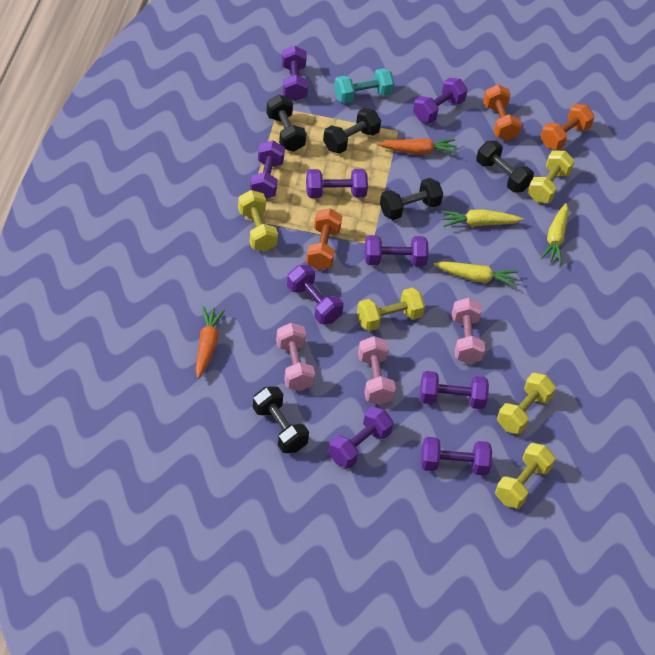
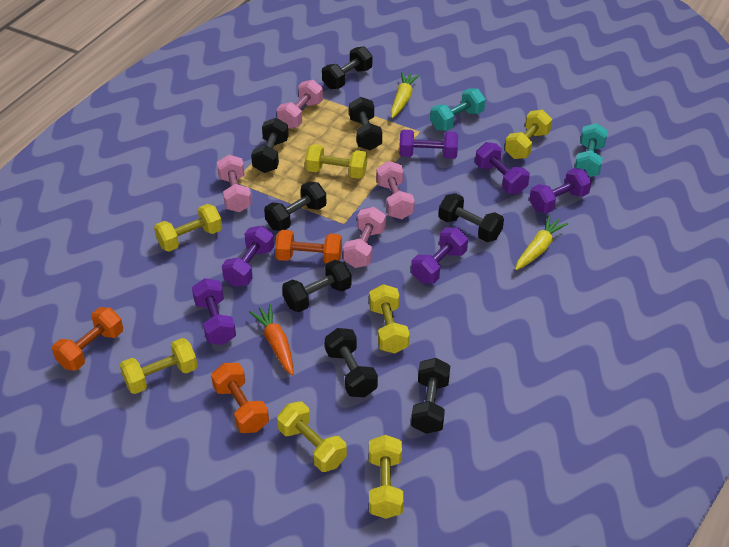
black dumbbell: [253,386,309,453] [266,95,307,152] [323,108,381,154] [380,178,443,220] [476,141,534,192] = 5 -> [251,118,289,173] [264,182,327,231] [282,260,351,312] [322,46,372,89] [325,328,378,397] [349,97,382,150] [411,358,450,434] [439,193,504,242] = 8
orange carrot: [195,306,225,379] [378,138,458,155] = 2 -> [249,304,293,375] = 1
pink dumbbell: [276,323,315,391] [358,336,396,405] [452,298,485,364] = 3 -> [217,155,252,212] [277,80,323,129] [343,207,386,268] [376,161,415,219] = 4
purple dumbbell: [250,140,285,198] [282,46,308,101] [287,265,344,324] [306,169,368,198] [328,406,393,468] [364,235,428,266] [413,78,468,123] [420,371,489,409] [421,437,492,476] = 9 -> [192,278,236,345] [222,226,274,287] [399,130,458,159] [411,228,468,284] [475,142,530,194] [529,168,592,214] = 6
turquoise dumbbell: [334,68,394,103] = 1 -> [430,89,486,131] [575,123,608,177] = 2
yellow carrot: [434,261,518,287] [441,210,523,227] [540,203,569,264] = 3 -> [391,72,420,118] [515,215,568,270] = 2
yellow dumbbell: [238,190,278,252] [357,287,425,331] [495,443,555,509] [497,373,556,434] [528,151,575,203] = 5 -> [120,338,198,394] [154,204,222,252] [277,401,347,472] [305,144,367,179] [369,284,410,353] [369,435,403,519] [505,110,552,159] = 7

